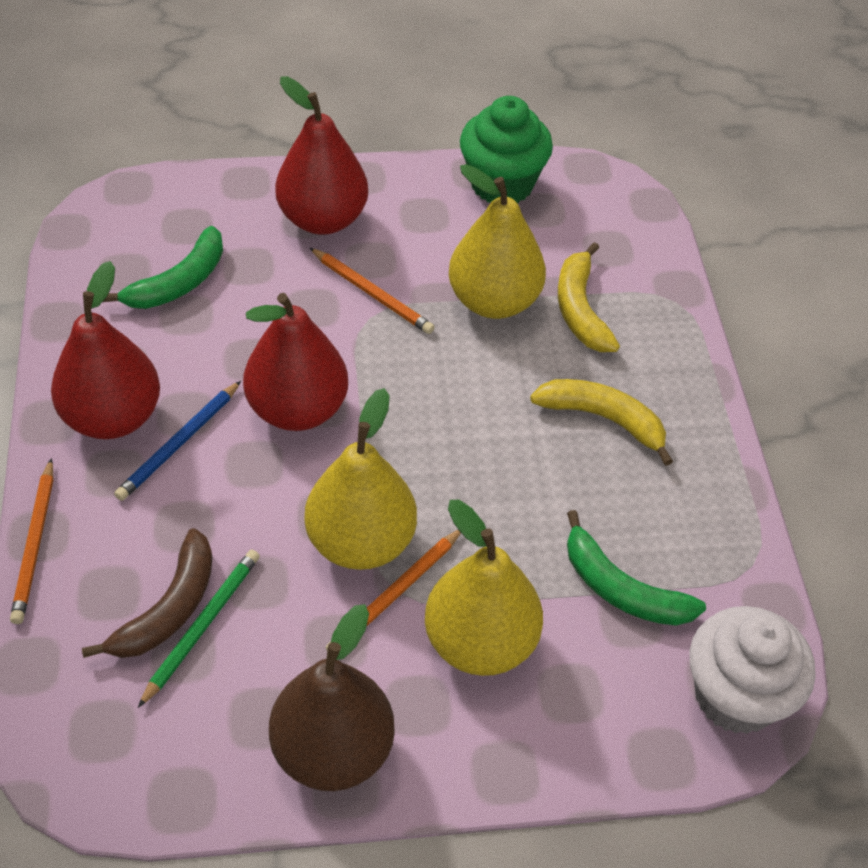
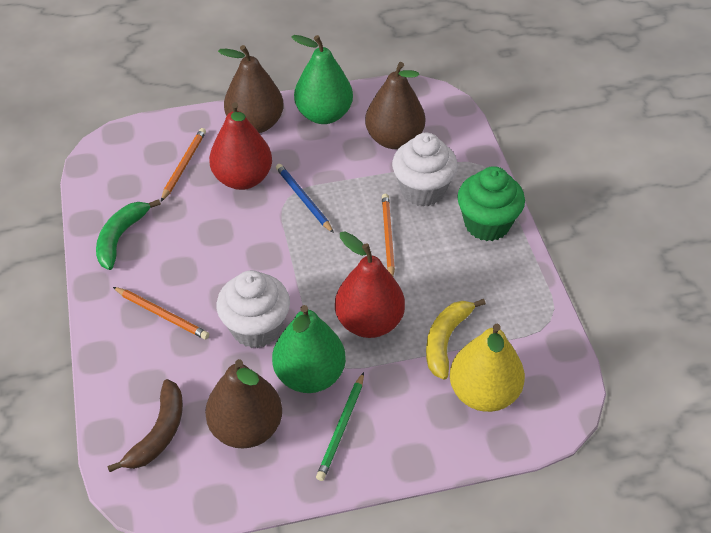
brown pear: [269,604,395,791] = 1 -> [205,359,282,449] [218,45,284,133] [365,62,425,149] = 3
green banana: [103,226,223,309] [567,510,706,626] = 2 -> [96,199,161,270] = 1
green pear: none = 0 -> [272,305,346,393] [292,35,353,124] = 2
red pear: [51,261,160,439] [243,293,348,431] [275,76,368,235] = 3 -> [209,102,272,190] [335,232,405,338] = 2
white cupcake: [690,606,815,734] = 1 -> [216,270,290,348] [392,133,458,206] = 2
yellow banana: [530,379,673,466] [558,242,620,352] = 2 -> [426,299,486,380] = 1
yellow pear: [305,388,417,570] [425,500,543,676] [449,164,546,319] = 3 -> [450,324,525,412] = 1

